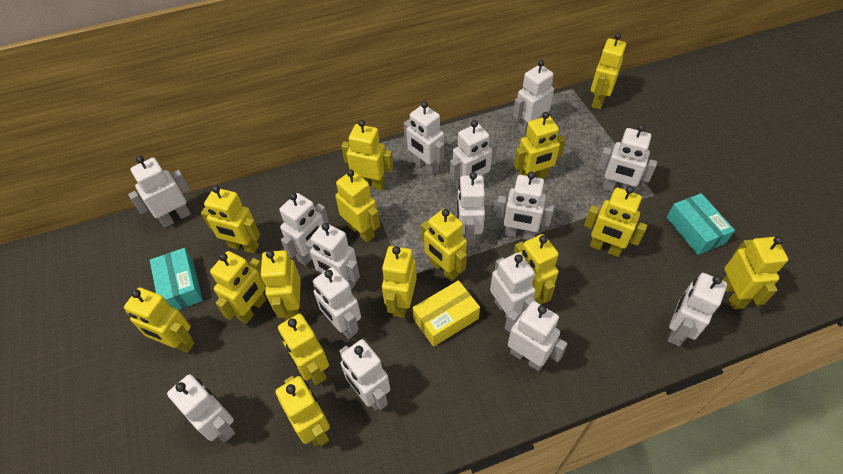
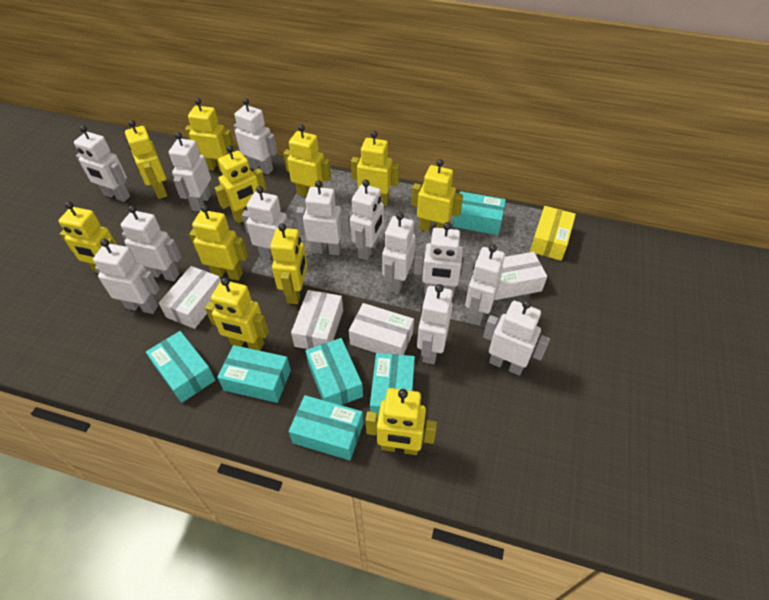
turquoise box: [150,248,203,310] [667,193,735,255] = 2 -> [146,331,215,403] [217,345,291,403] [289,395,363,461] [306,338,363,405] [370,353,415,418] [453,191,506,235] = 6
white box: none = 0 -> [159,266,221,329] [291,290,343,349] [349,303,414,355] [494,252,547,300] = 4
white robot: [128,156,191,228] [167,374,235,443] [279,193,329,266] [305,222,360,290] [312,267,361,339] [339,339,390,410] [404,101,444,176] [450,120,497,189] [457,172,485,246] [490,252,536,319] [496,172,554,240] [505,301,567,371] [513,60,554,135] [598,124,657,192] [668,273,727,347] = 15 -> [74,125,130,202] [93,239,160,314] [121,205,182,281] [169,132,211,212] [234,98,278,174] [242,186,295,259] [296,180,350,256] [350,180,384,260] [382,212,415,293] [414,222,472,297] [417,284,453,364] [465,244,505,325] [483,300,550,376] = 13
yellow robot: [124,288,194,353] [201,185,260,253] [210,251,266,324] [261,250,301,320] [275,376,330,446] [278,313,329,385] [335,169,380,242] [341,120,393,190] [382,246,417,318] [421,208,467,281] [514,112,566,178] [514,234,559,304] [584,186,647,257] [591,33,626,109] [723,236,788,309] = 15 -> [59,201,117,273] [125,120,168,199] [185,98,235,171] [189,205,248,281] [205,277,269,351] [215,145,266,224] [270,224,307,304] [283,124,331,197] [351,131,400,206] [366,388,437,455] [411,159,463,232] = 11

